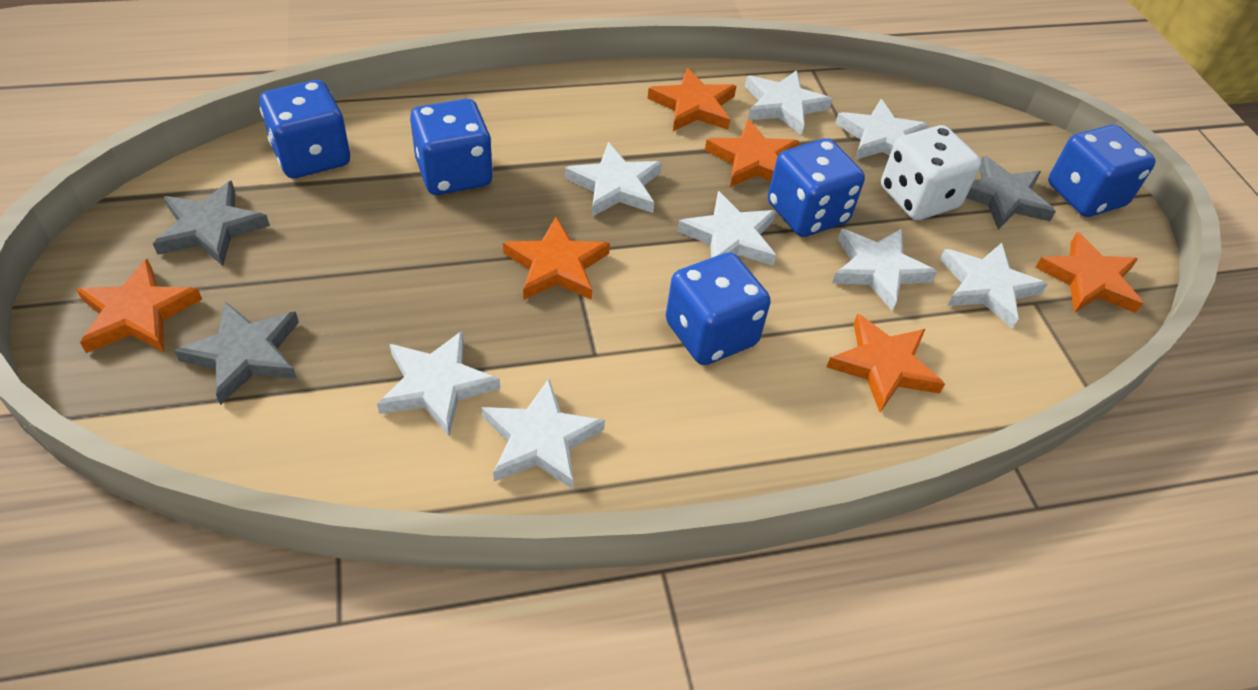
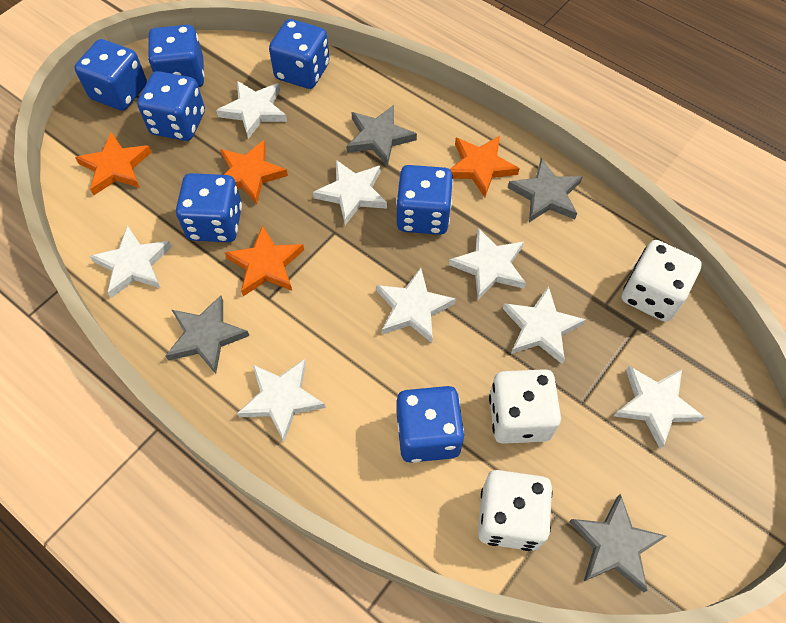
blue dice: [259,80,350,178] [410,99,493,195] [666,252,771,365] [768,138,865,237] [1048,125,1156,217] = 5 -> [75,39,147,111] [137,71,205,141] [148,25,204,87] [176,173,242,242] [269,19,329,89] [396,165,453,235] [397,386,465,463] = 7
grey star: [153,181,270,266] [174,302,299,405] [966,156,1056,230] = 3 -> [165,295,249,374] [346,105,417,166] [508,158,583,222] [569,494,666,593] = 4
orange star: [76,258,202,353] [503,217,610,300] [647,68,736,131] [705,119,799,187] [827,313,945,412] [1035,232,1143,313] = 6 -> [75,132,152,195] [220,140,288,204] [225,225,304,296] [450,136,520,198] = 4
white dice: [881,125,981,220] = 1 -> [478,470,552,551] [489,369,561,444] [622,240,702,322] = 3

